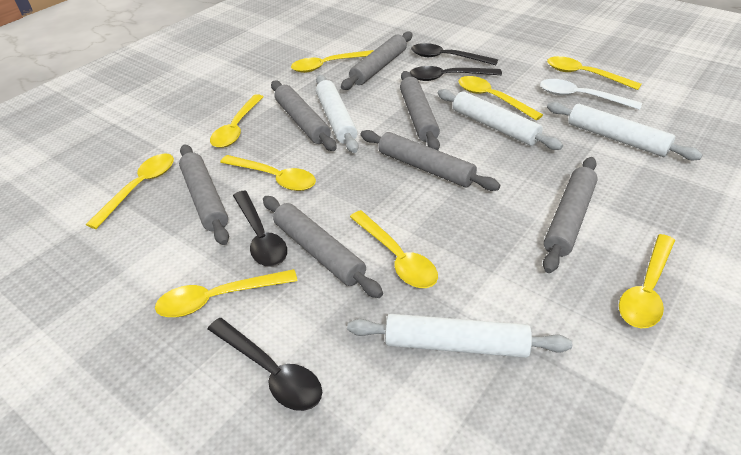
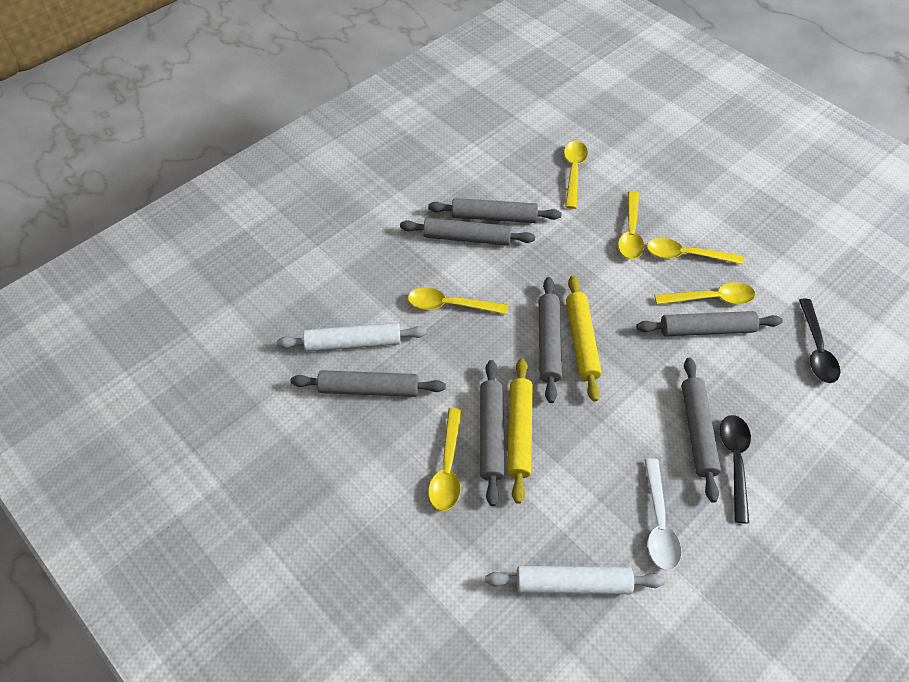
black spoon: [208,318,322,411] [233,191,287,267] [410,66,502,81] [411,43,498,65] = 4 -> [720,415,751,524] [799,299,840,383] = 2
white rolling pin: [316,75,358,153] [347,314,572,358] [438,89,563,150] [547,102,703,160] = 4 -> [277,323,427,352] [485,566,665,594] = 2
yellow rolling pin: none = 0 -> [507,358,533,504] [566,276,602,402] = 2
yellow spoon: [86,154,174,229] [155,269,298,317] [210,94,263,148] [220,155,316,191] [291,50,373,73] [350,210,438,288] [458,76,543,120] [547,56,642,90] [619,234,675,328] = 9 -> [408,287,508,314] [428,408,462,511] [564,141,588,209] [618,191,644,259] [647,238,743,264] [654,282,755,305] = 6

